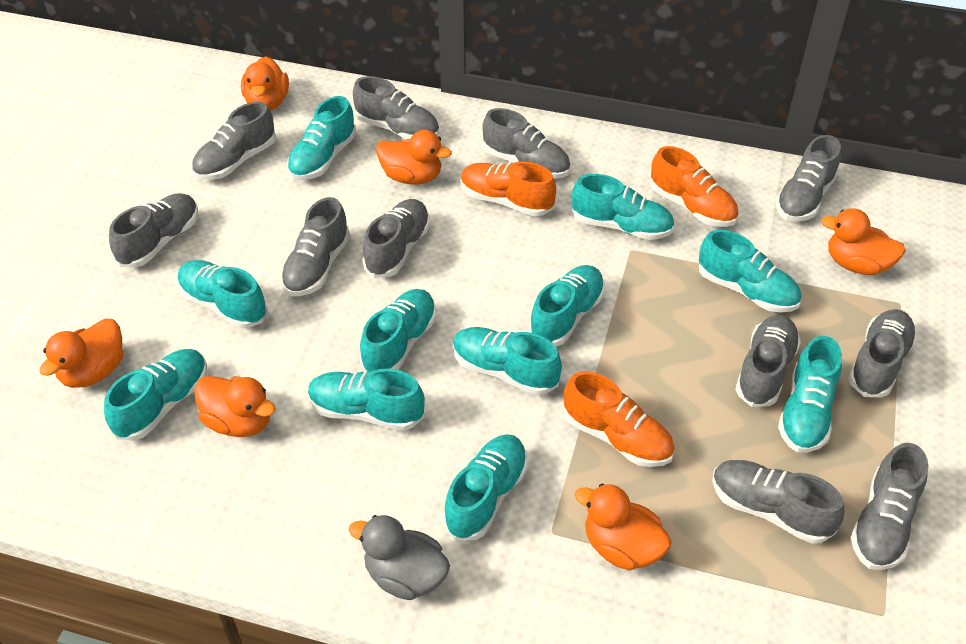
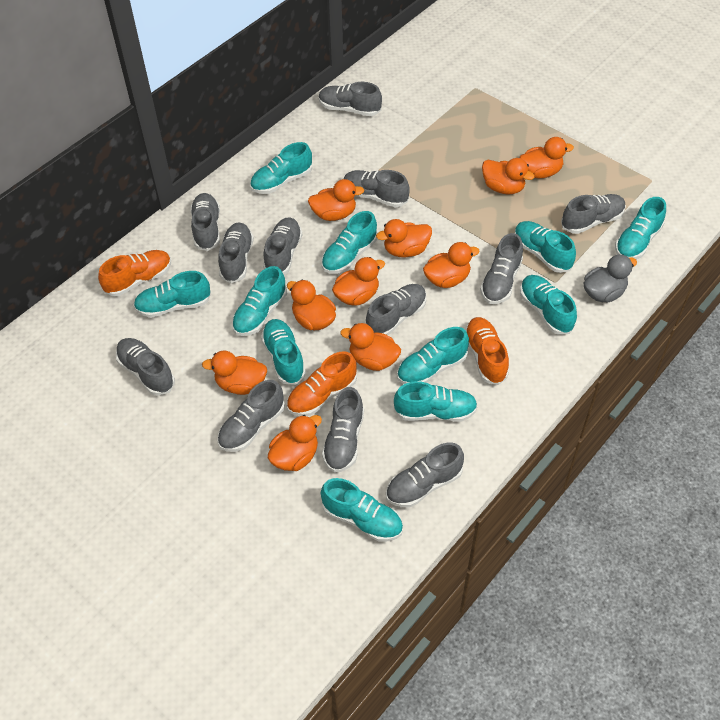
grey shoe: [109,193,198,268] [192,102,276,180] [281,197,350,296] [353,76,439,139] [362,199,430,278] [482,108,571,179] [712,460,845,544] [735,315,801,407] [775,135,841,222] [848,309,917,397] [850,443,929,570] = 11 -> [116,338,175,396] [190,193,220,251] [217,380,285,452] [218,223,254,283] [263,218,302,275] [319,82,382,116] [322,387,364,473] [344,170,410,207] [366,284,426,335] [386,443,464,507] [480,233,523,304] [561,194,626,234] = 12
orange duck: [39,318,123,388] [194,376,276,437] [241,56,289,110] [376,130,452,185] [574,483,672,571] [821,208,906,275] = 6 -> [202,350,267,395] [268,415,322,471] [287,280,336,330] [308,179,364,221] [332,257,385,306] [340,323,401,371] [376,219,432,257] [423,242,480,288] [482,158,535,195] [519,137,574,178] = 10

